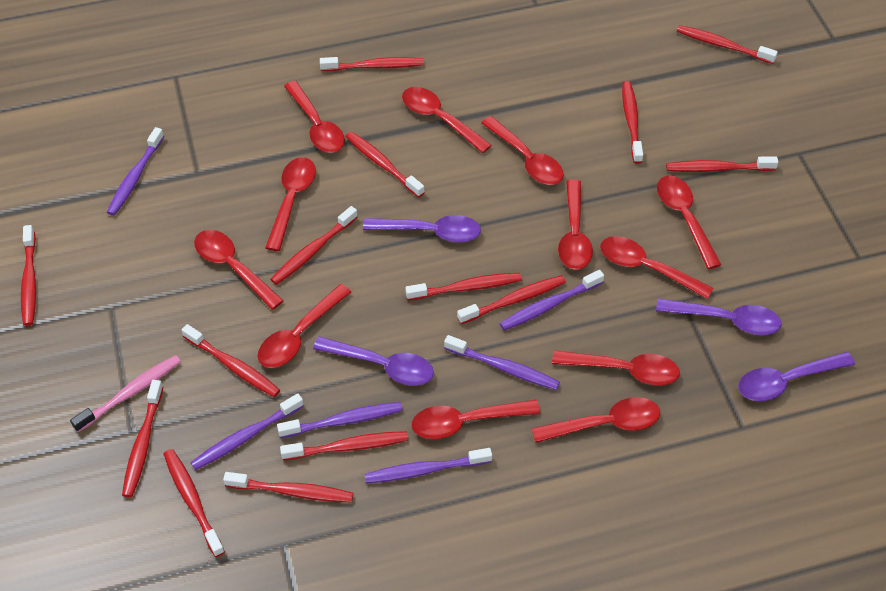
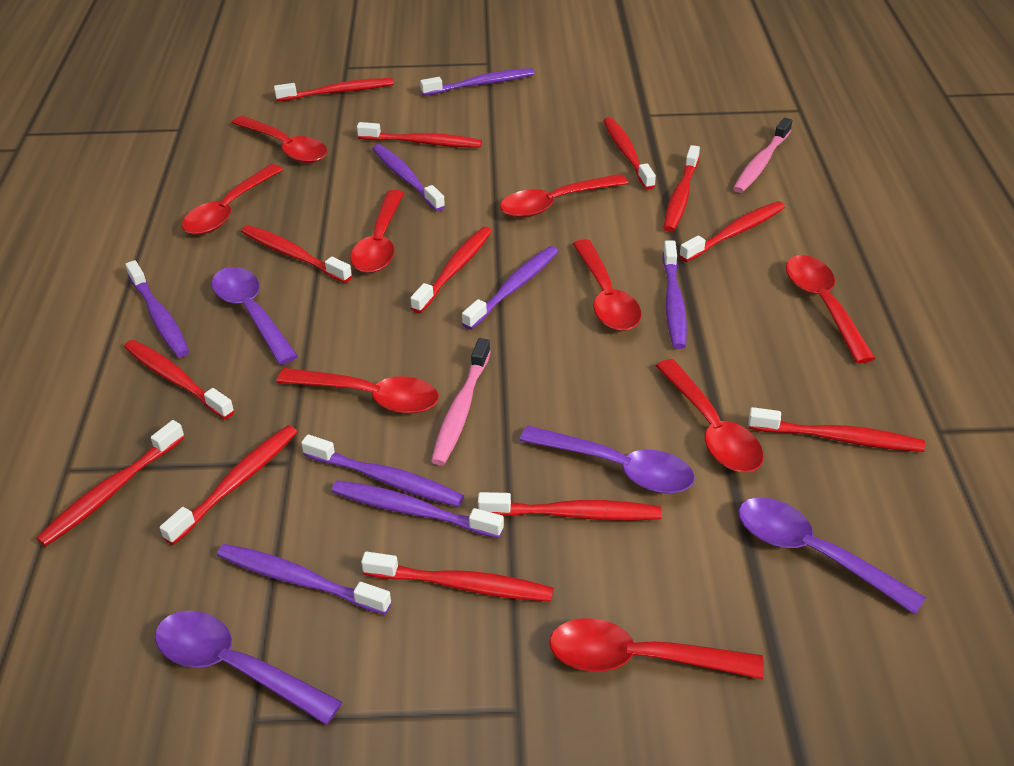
pink toothbrush: [70,355,181,432] = 1 -> [431,338,491,466] [733,118,792,193] = 2
purple toothbrush: [106,127,164,216] [190,394,304,470] [277,402,402,438] [364,448,492,483] [444,335,560,390] [500,270,604,331] = 6 -> [125,260,189,357] [217,544,391,615] [301,434,464,507] [331,480,504,538] [372,144,445,211] [420,68,535,96] [462,246,558,330] [663,241,687,349] = 8
red spoon: [194,230,284,310] [258,284,351,368] [265,157,316,251] [284,81,345,153] [402,87,492,153] [412,400,540,439] [481,116,564,185] [531,397,660,443] [552,350,680,386] [558,179,593,270] [600,236,714,299] [657,176,722,269] = 12 -> [182,164,283,235] [232,116,328,163] [276,368,439,414] [350,190,404,273] [500,174,628,218] [549,618,764,679] [573,239,642,331] [656,359,764,473] [786,255,876,363] = 9
red toothbrush: [21,225,36,326] [122,380,163,498] [163,449,225,557] [182,324,280,397] [223,472,353,503] [270,206,358,285] [280,431,408,460] [320,57,424,71] [345,132,425,198] [405,273,522,300] [457,275,566,324] [622,81,643,164] [666,156,778,172] [677,25,778,64] = 14 -> [36,420,185,547] [124,340,234,419] [160,425,297,545] [241,225,352,283] [274,78,394,101] [357,122,482,148] [361,551,554,602] [410,226,492,313] [478,492,662,521] [603,117,656,190] [663,145,700,232] [679,201,785,262] [748,407,925,452] = 13

